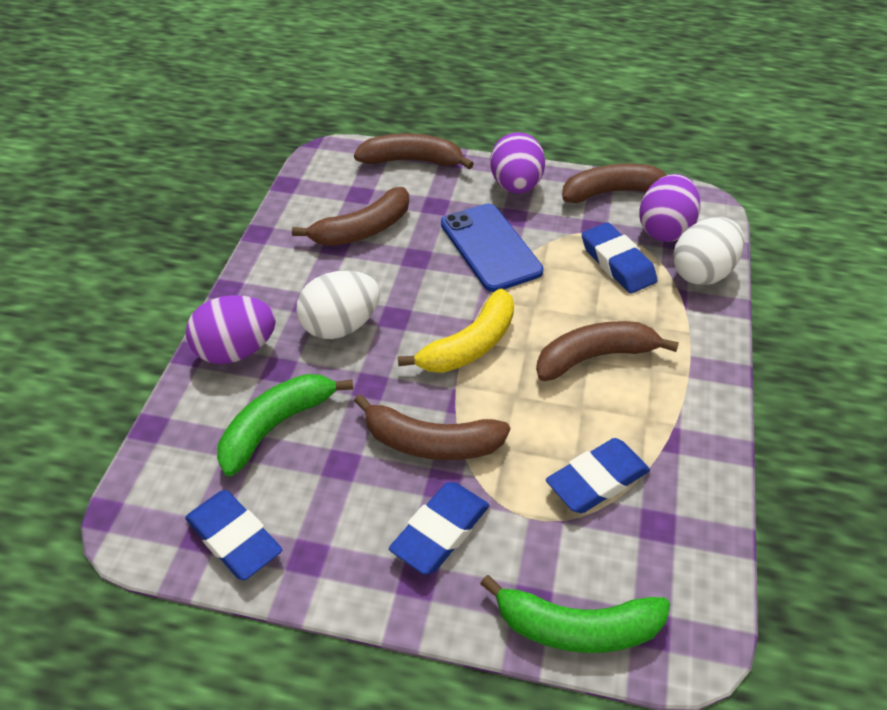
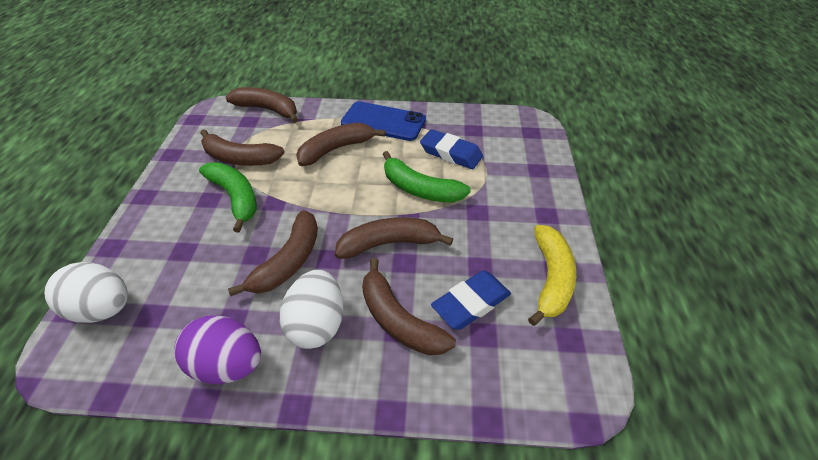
blue eraser: [185,490,282,580] [389,482,490,575] [546,438,650,513] [582,222,657,293] = 4 -> [420,129,483,169] [431,270,511,330] = 2
brown banana: [292,187,409,246] [354,133,474,170] [354,394,510,460] [536,321,679,381] [562,163,667,203] = 5 -> [200,129,285,166] [226,87,298,123] [228,210,318,296] [296,123,386,166] [335,217,453,259] [362,258,456,355] = 6
purple egg: [186,295,276,364] [490,132,545,194] [639,174,700,242] = 3 -> [175,315,261,384] = 1

